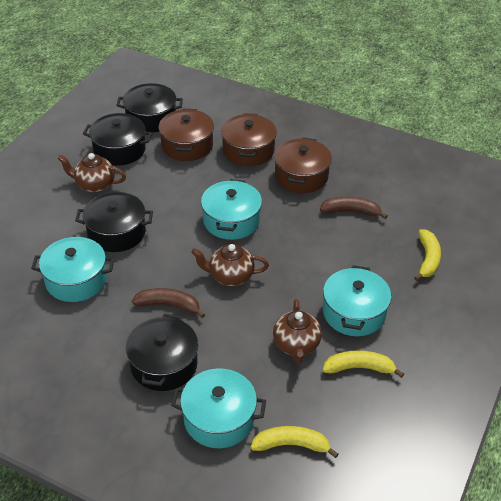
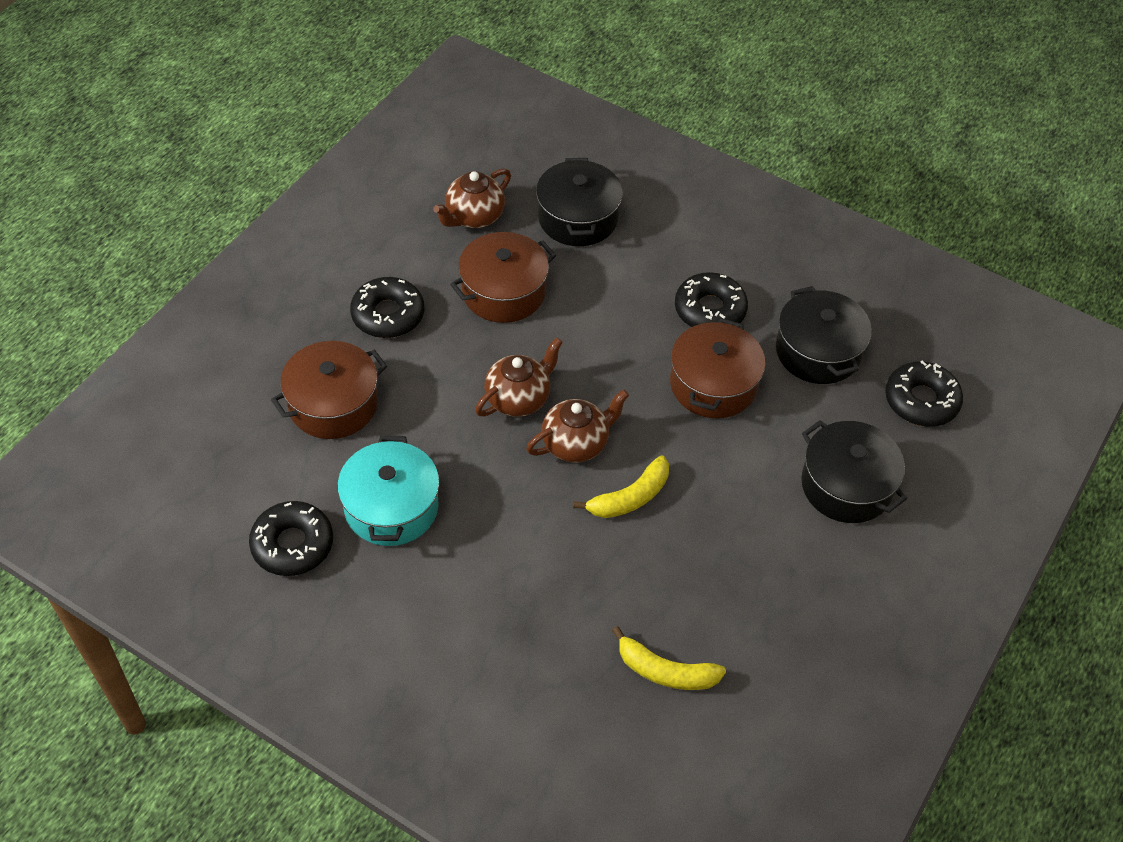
black donut: none = 0 -> [249,501,333,576] [350,277,424,338] [675,272,748,327] [886,360,963,427] = 4
black pot: [75,192,153,252] [83,113,153,166] [116,83,183,133] [126,314,199,391] = 4 -> [536,158,623,246] [776,286,872,384] [801,420,907,523] = 3
brown banana: [132,288,205,318] [320,197,388,219] = 2 -> none = 0
turquoise pot: [31,237,114,302] [171,368,266,448] [201,179,262,240] [323,265,391,336] = 4 -> [337,436,439,546] = 1
yellow banana: [251,426,338,458] [323,351,404,378] [414,229,441,281] = 3 -> [573,455,669,518] [612,626,726,690] = 2

